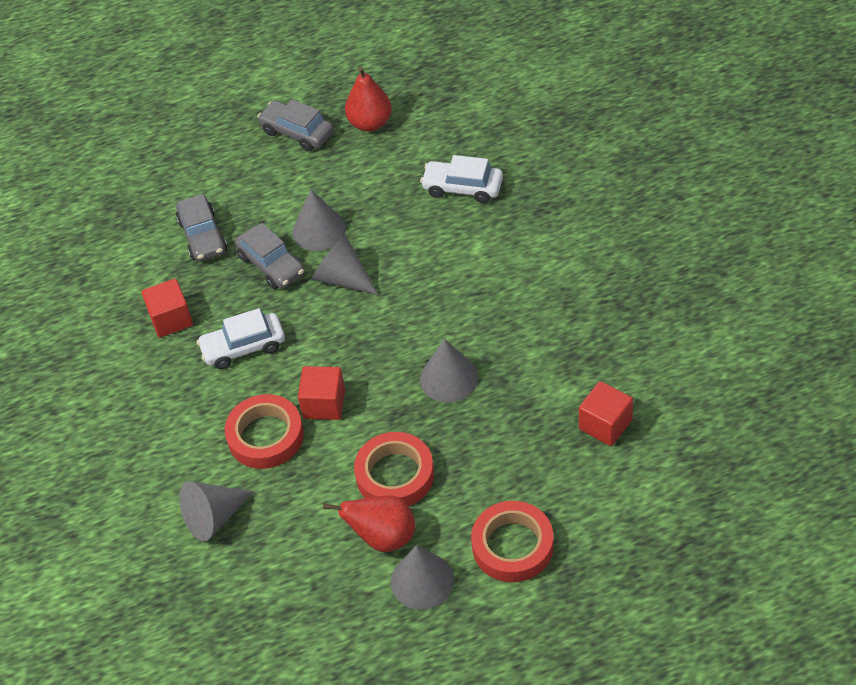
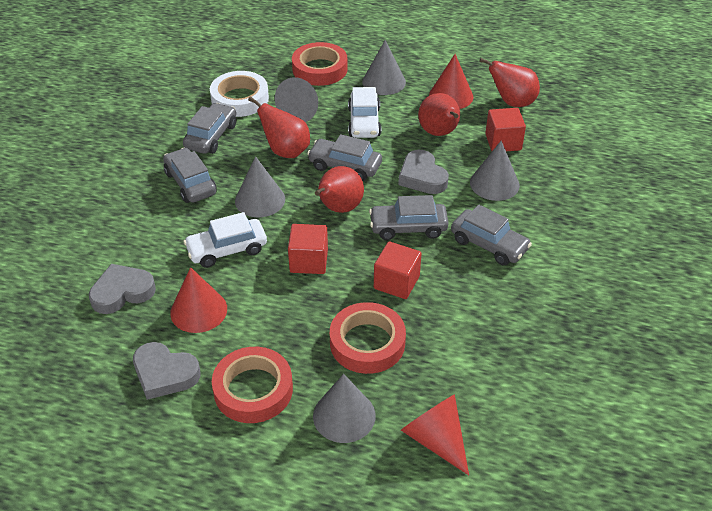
grey car: [176,194,227,261] [235,223,305,289] [258,99,334,151] = 3 -> [163,148,217,203] [183,103,236,154] [307,134,382,181] [369,195,449,240] [451,205,532,265] = 5
grey heart: none = 0 -> [89,264,156,314] [133,342,201,400] [398,150,449,194] = 3
red cone: none = 0 -> [170,267,227,333] [401,394,469,475] [429,54,473,109] = 3
red pear: [323,495,415,552] [345,67,392,132] = 2 -> [248,96,310,158] [315,166,364,213] [418,93,460,136] [479,58,540,107] = 4
white tape: none = 0 -> [210,71,269,117] = 1

